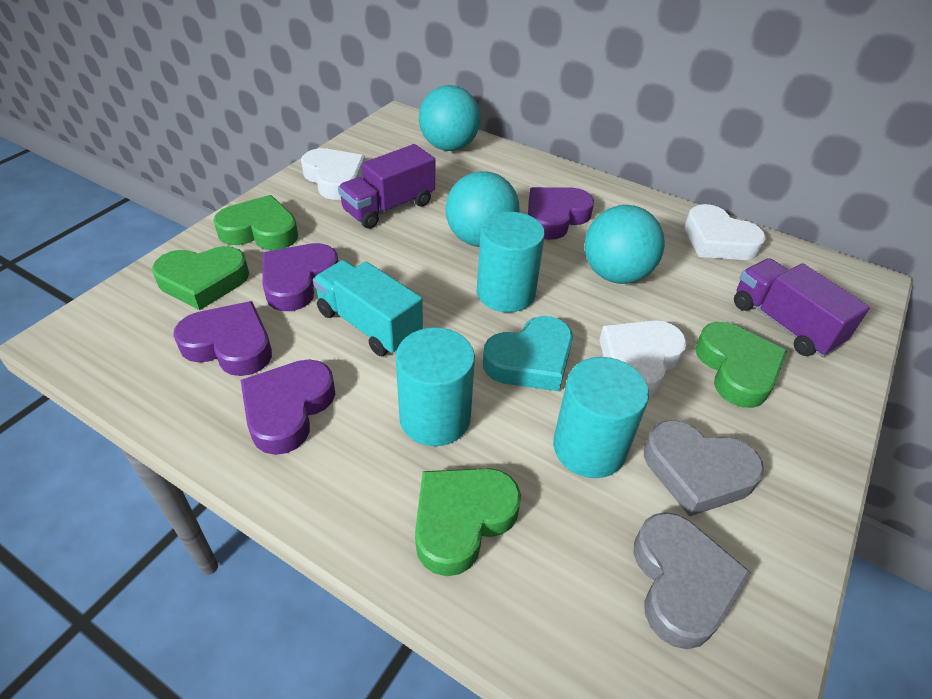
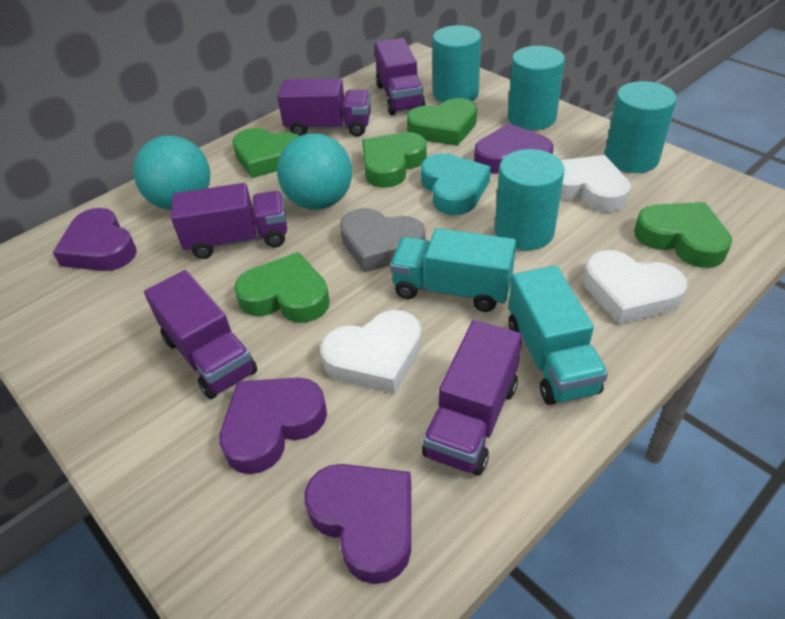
green heart: [152,246,249,310] [213,195,298,250] [415,468,521,576] [695,322,787,408] = 4 -> [232,128,299,178] [234,252,330,323] [362,132,427,188] [407,98,477,146] [634,202,732,268] = 5
grey heart: [633,512,751,649] [644,420,764,517] = 2 -> [340,208,425,273] = 1
purple truck: [338,144,435,229] [734,258,870,357] = 2 -> [144,270,257,399] [171,183,287,259] [277,79,371,137] [375,38,425,115] [422,320,522,475] = 5
turquoise ball: [419,85,481,151] [445,171,520,247] [584,205,665,284] = 3 -> [133,136,210,210] [277,133,352,210] = 2
turquoise cylinder: [396,327,475,446] [477,212,545,312] [553,357,649,478] = 3 -> [433,25,481,103] [495,149,565,250] [508,46,565,130] [605,81,677,173] = 4
turquoise truck: [313,260,423,356] = 1 -> [390,228,516,312] [509,265,608,405] = 2

